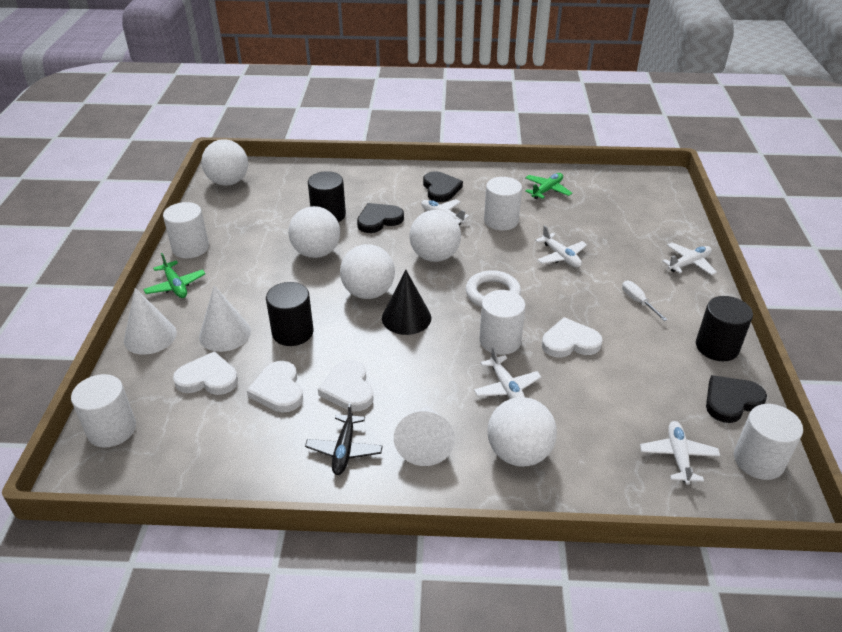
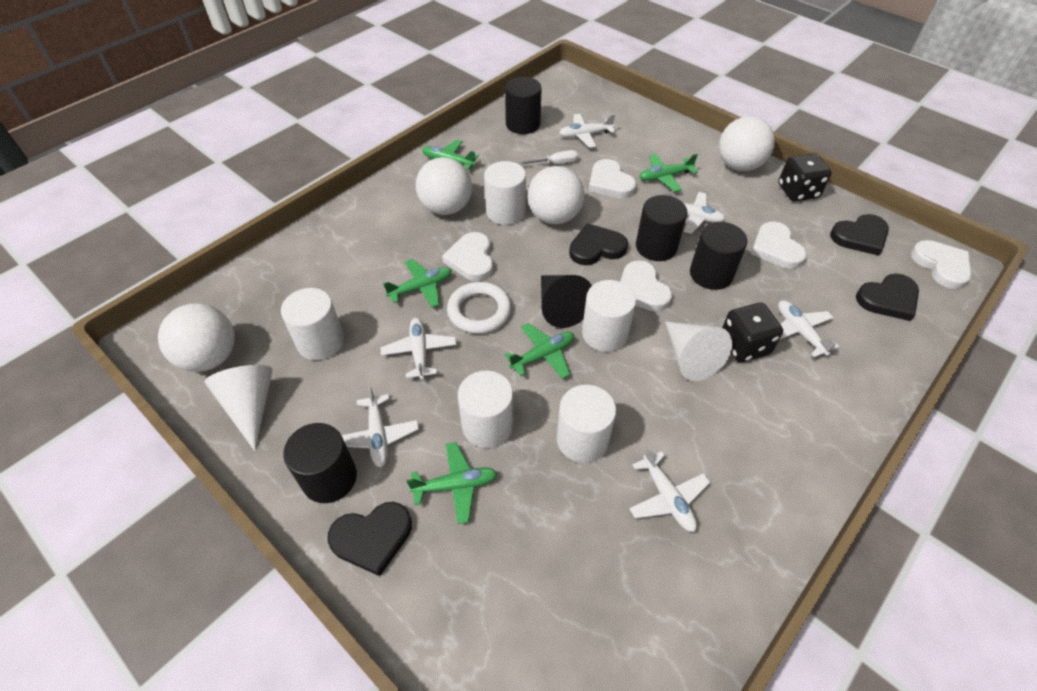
black cylinder: [266,282,314,346] [308,171,346,222] [696,296,753,361] = 3 -> [283,423,357,503] [505,77,542,134] [636,195,687,261] [690,222,747,290] = 4
black dice: none = 0 -> [722,303,783,362] [778,153,832,202] = 2
black heart: [357,203,404,233] [423,171,463,202] [706,375,767,423] = 3 -> [327,502,412,576] [569,223,628,265] [830,214,889,256] [856,274,919,321] = 4
black plane: [305,403,383,475] = 1 -> none = 0
green plane: [143,253,206,298] [525,173,572,199] = 2 -> [383,259,452,308] [407,442,498,524] [422,140,478,170] [505,323,574,379] [639,154,698,192] = 5
white ball: [201,139,248,186] [288,206,340,258] [340,244,395,299] [409,210,461,262] [488,397,557,467] = 5 -> [158,303,235,372] [416,157,472,215] [528,166,584,224] [719,116,775,171] = 4
white cone: [124,288,177,355] [199,285,251,352] [394,406,455,466] = 3 -> [205,365,273,451] [665,322,732,381] = 2
white heart: [173,351,238,395] [247,361,303,413] [318,360,373,411] [542,317,602,358] = 4 -> [442,232,493,281] [589,159,636,198] [620,260,672,311] [751,221,807,269] [911,240,972,289] = 5
white plane: [421,199,470,225] [474,347,541,399] [535,225,587,267] [640,421,720,485] [662,242,717,275] = 5 -> [341,385,419,467] [381,318,457,380] [559,114,615,148] [629,446,710,532] [664,191,725,234] [778,300,839,357] = 6

